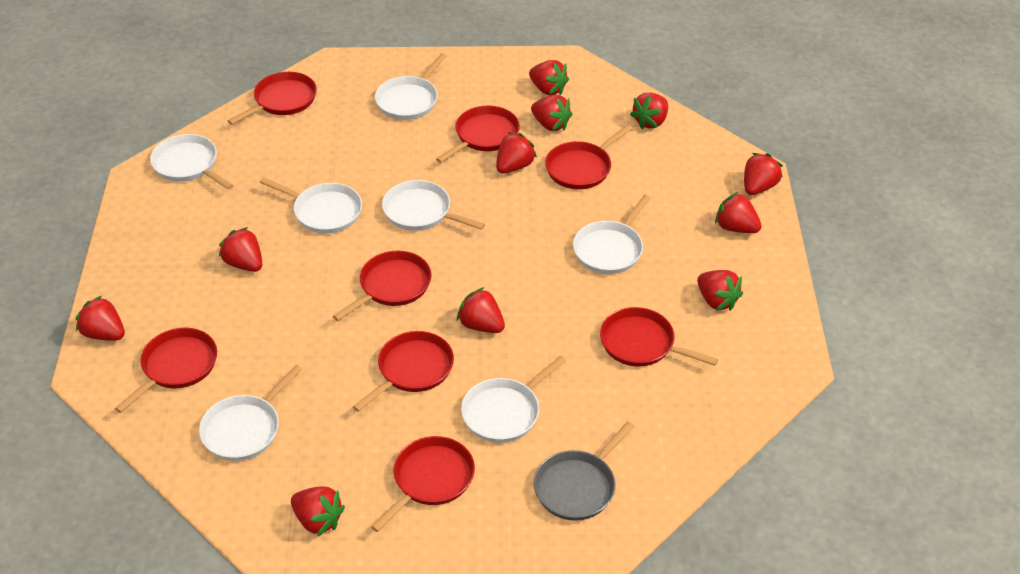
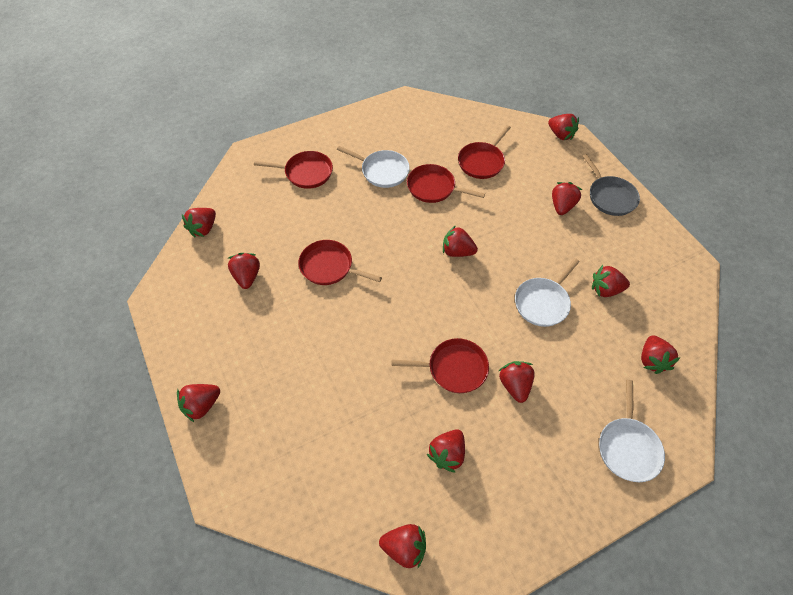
red pan: [115,328,217,413] [228,72,317,125] [333,251,431,321] [353,331,454,412] [371,436,475,532] [436,106,520,163] [545,125,633,189] [600,307,718,367] = 8 -> [254,151,333,189] [298,240,382,285] [391,338,489,393] [407,164,485,203] [458,125,511,179] = 5
white pan: [150,134,234,190] [199,365,302,461] [260,177,362,234] [375,53,446,120] [382,180,485,231] [461,356,566,443] [573,195,651,274] = 7 -> [337,146,410,188] [515,258,579,327] [599,380,665,482] = 3

